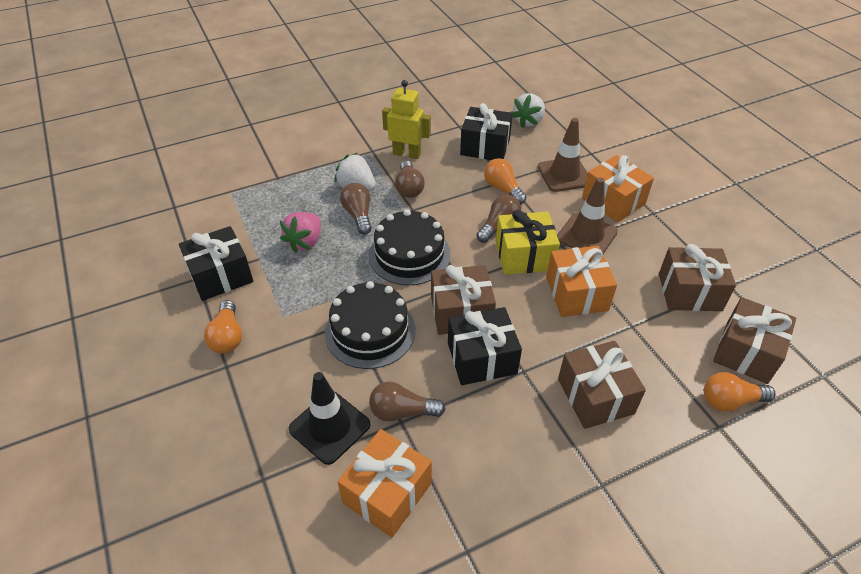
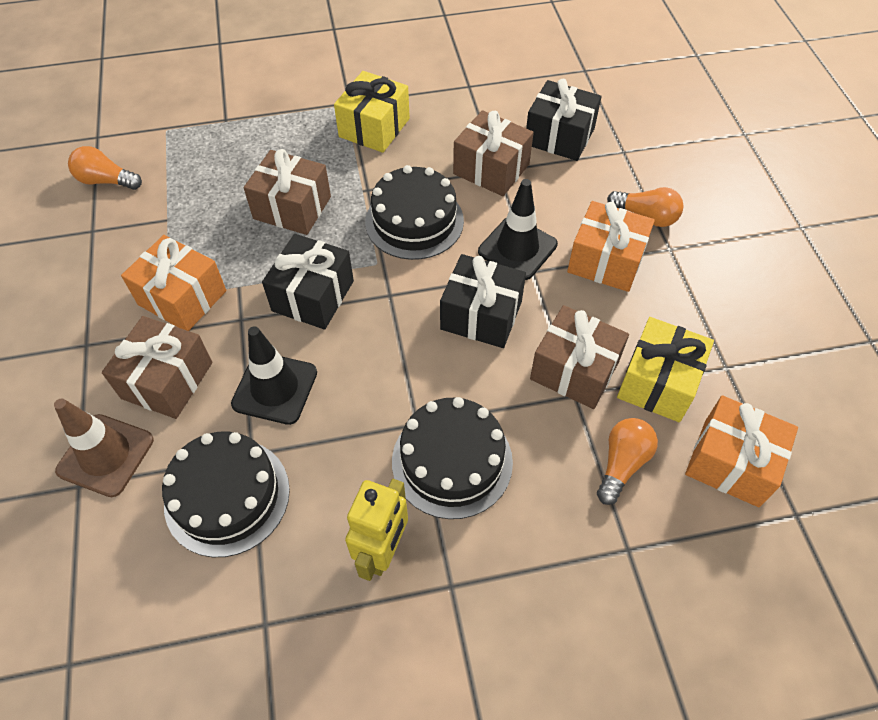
black cake: [325,281,415,369] [369,209,451,285] = 2 -> [162,432,290,557] [365,165,464,260] [392,397,513,519] = 3
black traffic cone: [289,372,370,465] = 1 -> [231,326,317,425] [478,179,558,280] = 2
brown light bulb: [340,183,371,235] [369,381,446,422] [395,161,425,198] [476,195,521,243] = 4 -> none = 0
brown traffic cone: [538,118,588,192] [557,177,618,254] = 2 -> [54,399,154,497] = 1
pink strawberry: [280,212,321,253] = 1 -> none = 0
white strawberry: [334,153,376,191] [512,93,545,128] = 2 -> none = 0
yellow gift: [496,210,560,275] = 1 -> [334,71,410,153] [617,317,714,422] = 2

